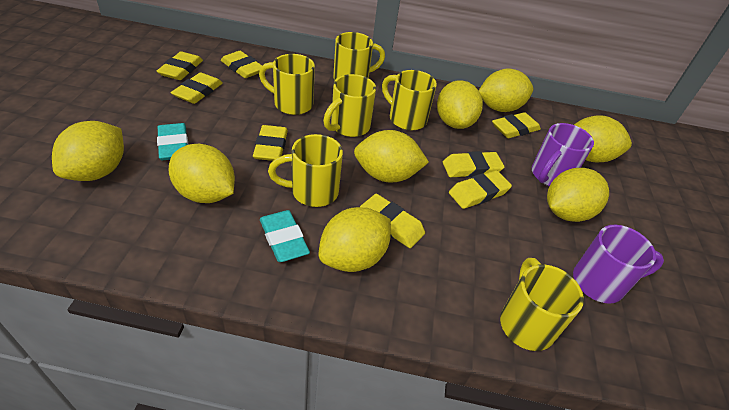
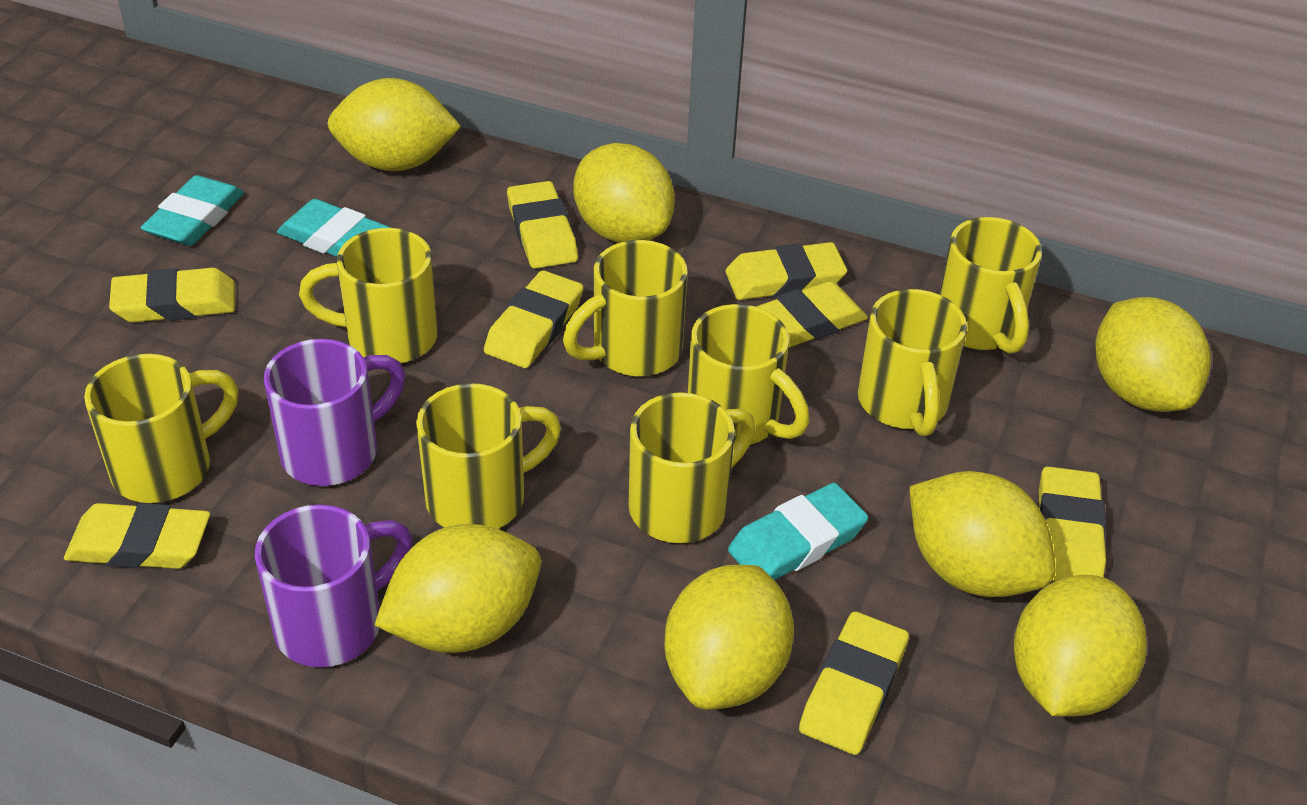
turquoise eraser: [157,123,188,160] [260,210,310,262] = 2 -> [141,175,244,246] [277,199,391,257] [728,483,868,580] = 3
yellow lemon: [52,121,124,181] [169,144,235,203] [319,207,391,272] [354,130,429,183] [437,80,483,129] [479,68,533,112] [547,168,609,222] [574,115,632,162] = 8 -> [327,78,461,171] [375,524,541,653] [573,143,675,243] [664,565,794,710] [909,471,1055,597] [1014,575,1147,717] [1095,297,1211,412] = 7
yellow mug: [259,54,315,115] [268,134,343,207] [323,74,376,137] [333,32,385,80] [382,70,437,130] [500,258,584,351] = 6 -> [84,354,239,503] [299,228,438,363] [416,383,561,529] [563,240,688,376] [629,392,755,543] [688,304,810,445] [858,289,967,436] [939,217,1042,354] = 8

